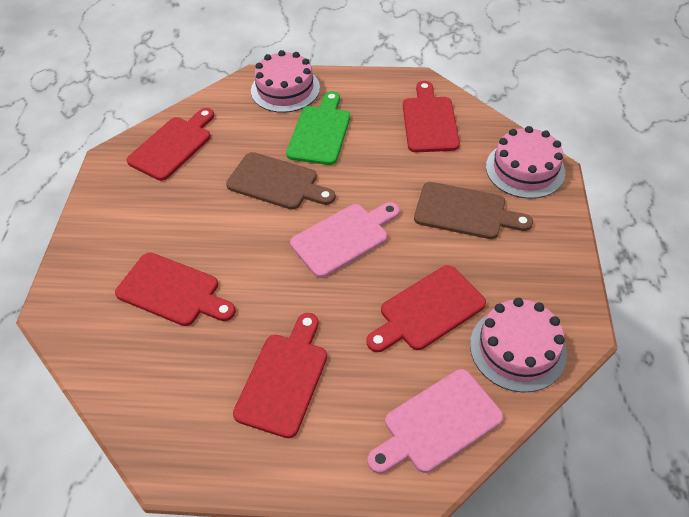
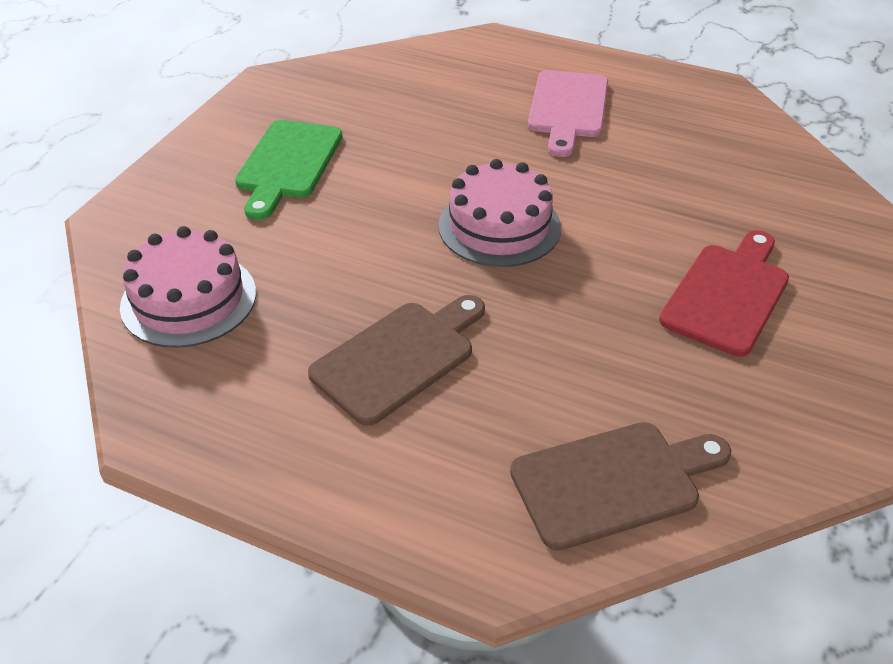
pink cake: [251,50,320,113] [470,298,567,392] [486,126,565,199] = 3 -> [120,226,256,348] [438,159,561,267] = 2
pink cutting board: [290,202,400,278] [368,369,503,474] = 2 -> [528,70,608,157] = 1
red cutting board: [115,253,236,326] [126,108,214,181] [233,313,327,438] [367,265,486,352] [403,81,460,152] = 5 -> [659,230,789,357] = 1

